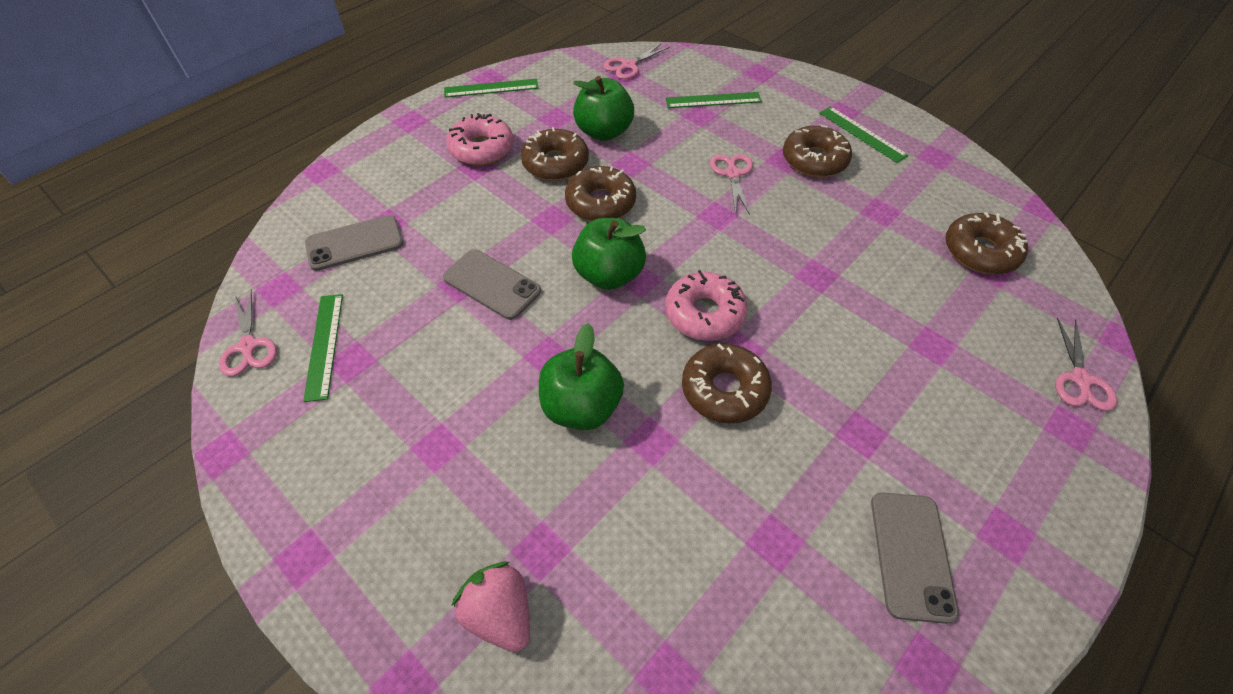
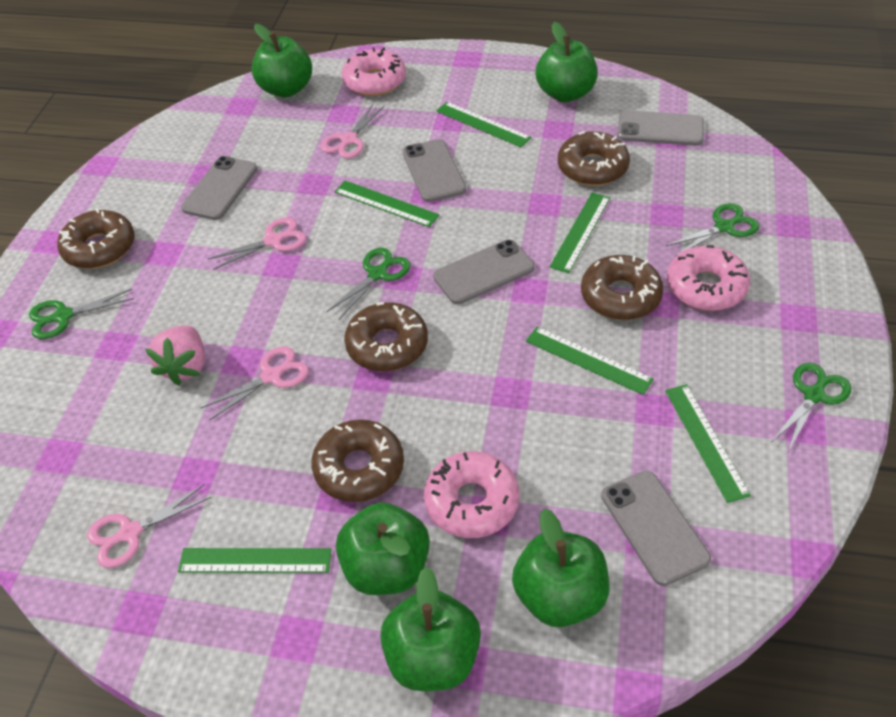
green apple: [539,323,624,430] [572,218,646,290] [573,76,634,141] = 3 -> [252,24,312,97] [336,503,430,595] [380,567,481,691] [512,508,609,627] [536,22,598,102] = 5
green ruler: [303,294,343,402] [444,79,539,98] [666,92,762,108] [819,106,909,163] = 4 -> [178,548,332,573] [334,181,439,227] [436,102,531,147] [526,327,654,395] [550,193,610,273] [665,384,751,503] = 6
green scissors: none = 0 -> [29,289,134,339] [326,248,411,320] [666,203,760,257] [771,362,851,452] = 4
grey phone: [305,215,403,271] [443,249,541,320] [871,492,959,624] = 3 -> [181,156,257,220] [403,139,466,202] [433,240,535,304] [601,471,711,586] [617,110,704,146] = 5
pink donut: [446,113,513,166] [665,270,748,341] = 2 -> [342,47,406,96] [424,451,520,538] [667,245,750,311] = 3

